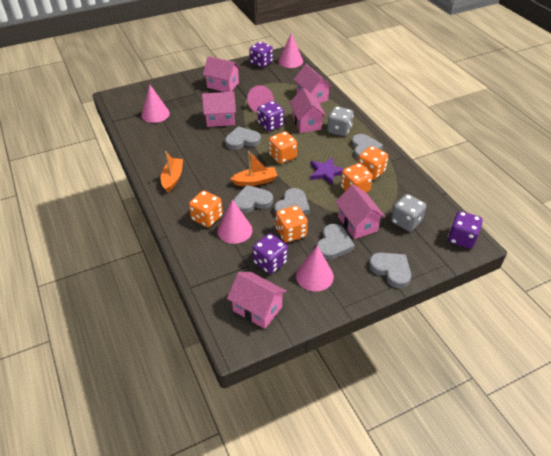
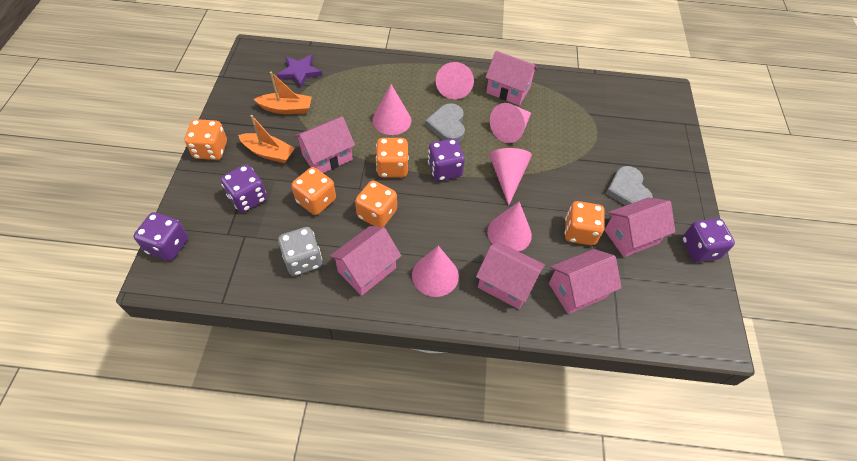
grey dice: [327,106,354,136] [391,194,426,232] = 2 -> [278,227,322,276] = 1
grey heart: [225,126,261,150] [233,185,273,213] [274,188,310,215] [317,224,355,260] [351,134,383,160] [369,253,411,288] = 6 -> [425,103,465,142] [606,166,653,206] = 2
pink cone: [141,85,170,123] [217,199,252,244] [247,85,274,113] [278,32,303,68] [296,245,334,291] = 5 -> [372,84,411,135] [412,246,459,297] [436,62,474,99] [487,202,532,252] [489,148,532,206] [490,103,531,143] = 6

